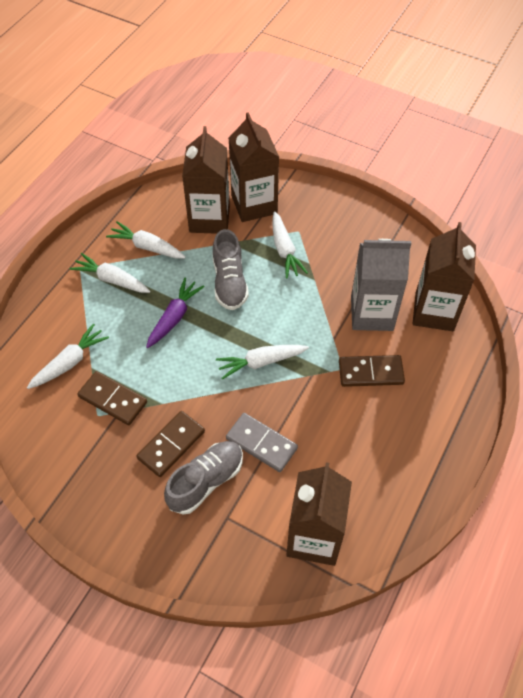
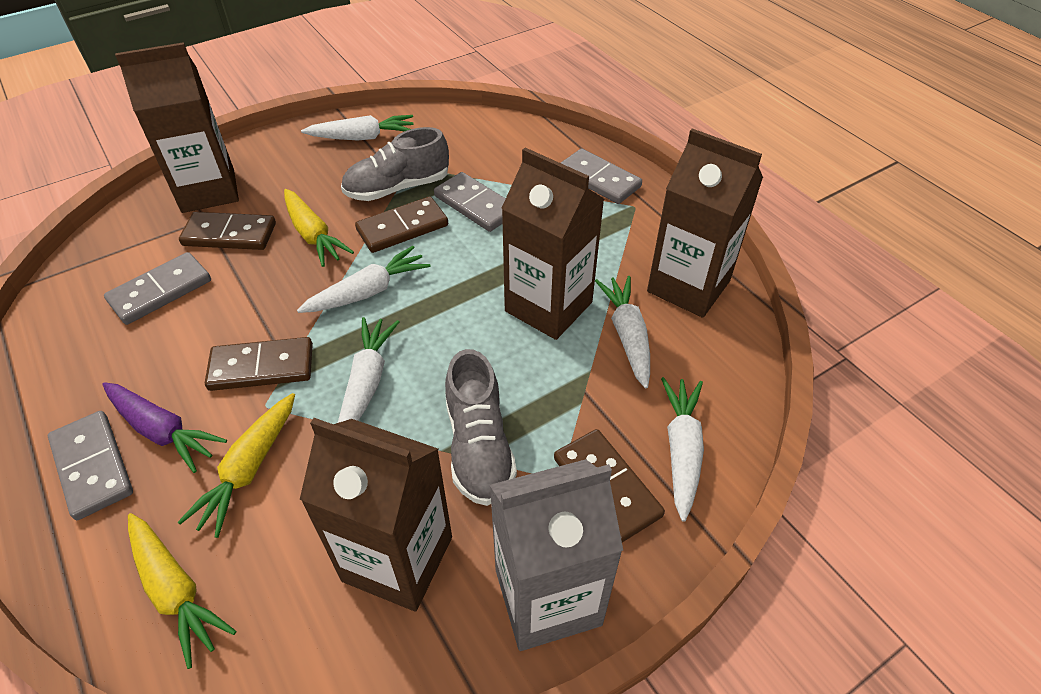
brown domino: [77,371,147,425] [136,411,205,477] [339,355,405,387] = 3 -> [179,212,276,250] [205,337,313,391] [355,196,448,253] [554,429,665,542] = 4
grey domino: [226,413,298,472] = 1 -> [48,411,133,520] [104,252,211,325] [434,172,506,232] [561,148,642,204] = 4
yellow carrot: none = 0 -> [128,513,236,669] [178,393,295,538] [284,189,354,267] = 3

